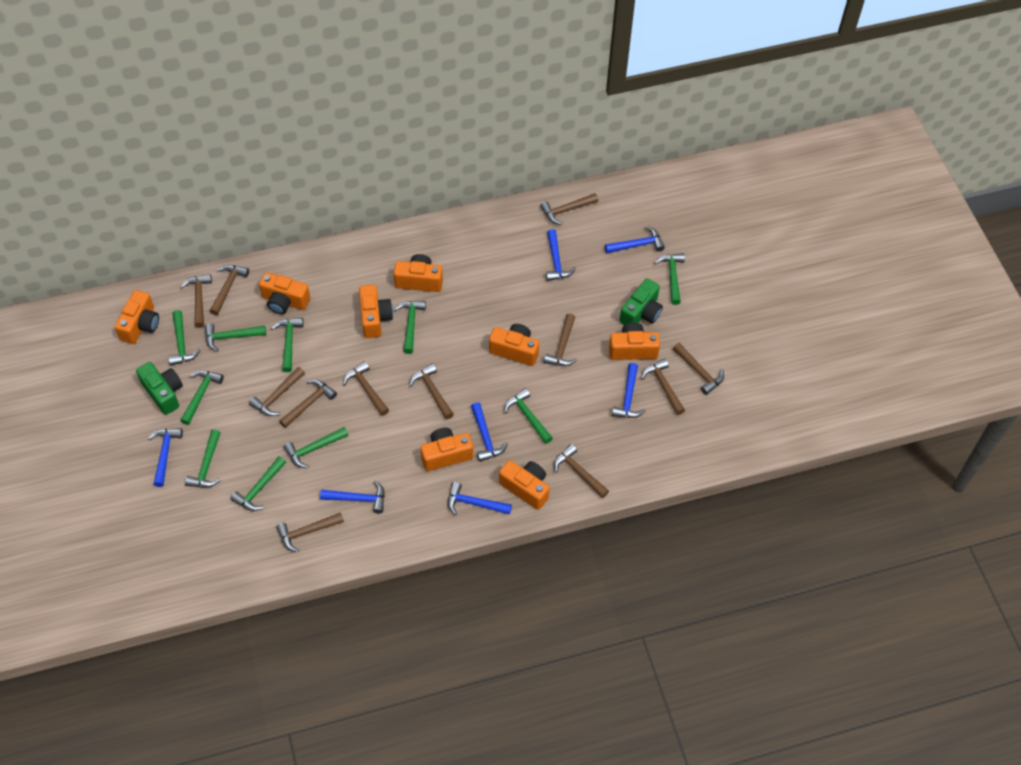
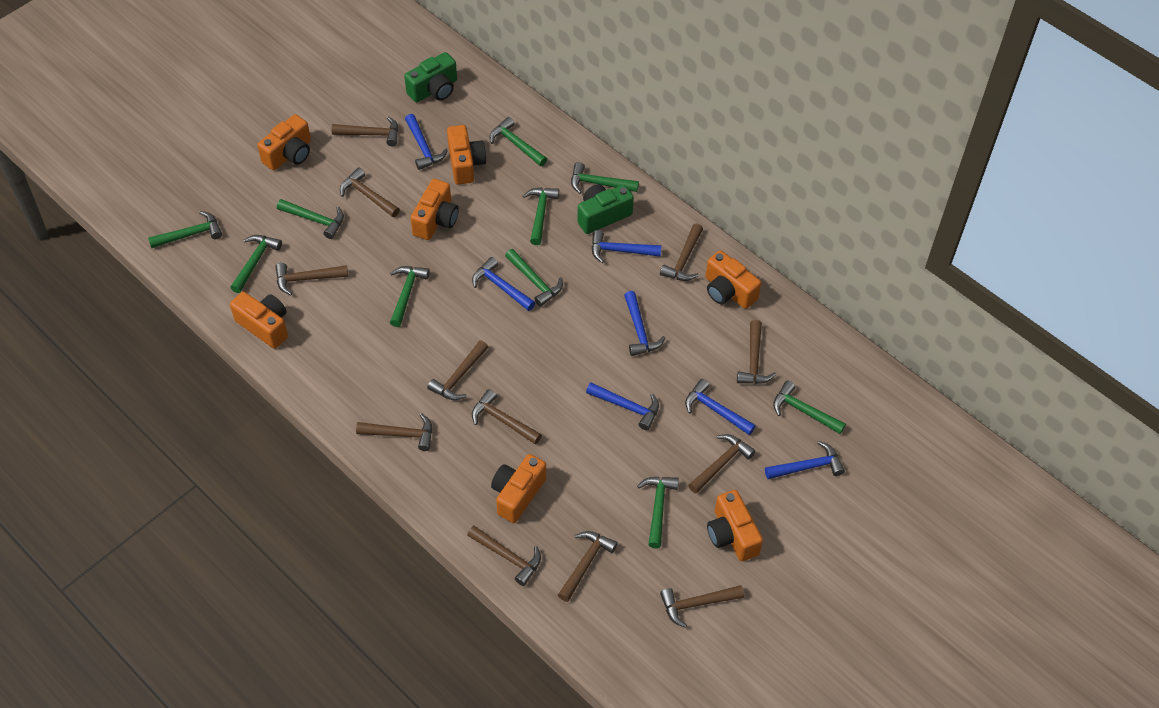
orange camera: [115,290,159,344] [259,272,310,314] [359,285,393,338] [394,254,443,292] [420,427,473,471] [489,324,539,366] [499,460,549,510] [609,323,660,360] = 8 -> [230,292,288,349] [257,114,311,170] [411,179,459,240] [447,125,487,185] [491,454,546,523] [705,250,761,309] [707,490,763,561] = 7

